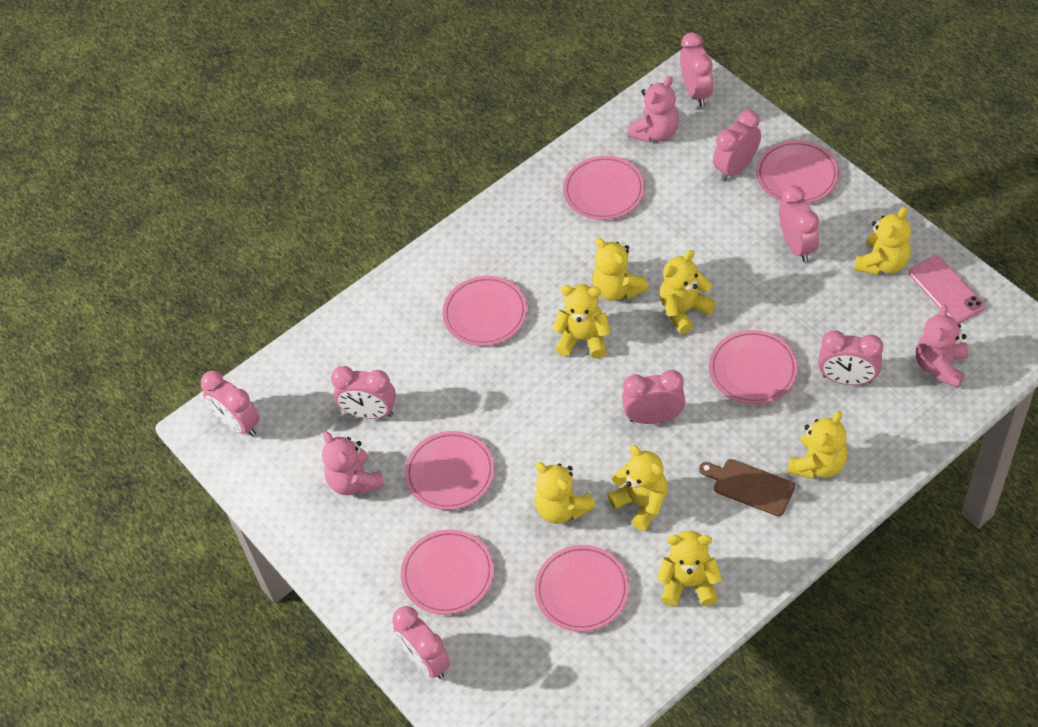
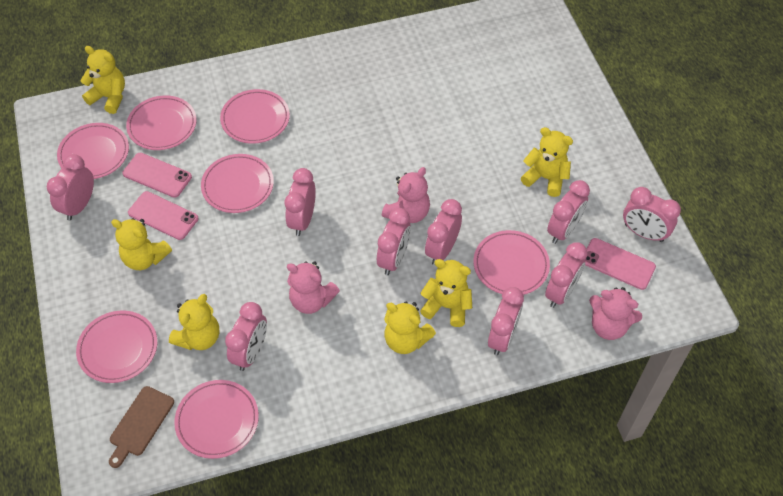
pink clock: [201,370,259,436] [331,366,396,419] [392,606,450,679] [622,370,686,424] [680,32,714,107] [713,110,761,181] [779,185,819,262] [818,330,883,385] = 8 -> [47,154,94,221] [225,302,267,371] [285,168,316,236] [377,208,411,275] [425,199,462,265] [488,287,524,355] [545,242,588,308] [547,180,590,244] [623,187,681,242] = 9
pink phone: [909,255,985,324] = 1 -> [123,153,192,198] [128,191,198,240] [585,238,656,290] = 3
yellow teddy bear: [535,462,596,524] [552,284,611,358] [592,237,649,301] [607,445,668,531] [657,531,722,606] [660,250,716,334] [787,411,847,479] [854,207,911,275] = 8 -> [80,46,125,114] [111,218,172,270] [169,294,220,350] [384,301,436,354] [420,259,472,327] [521,127,573,197] = 6

